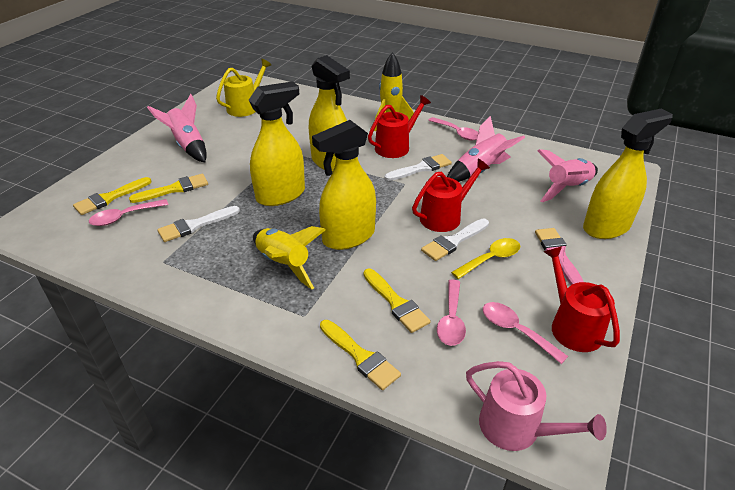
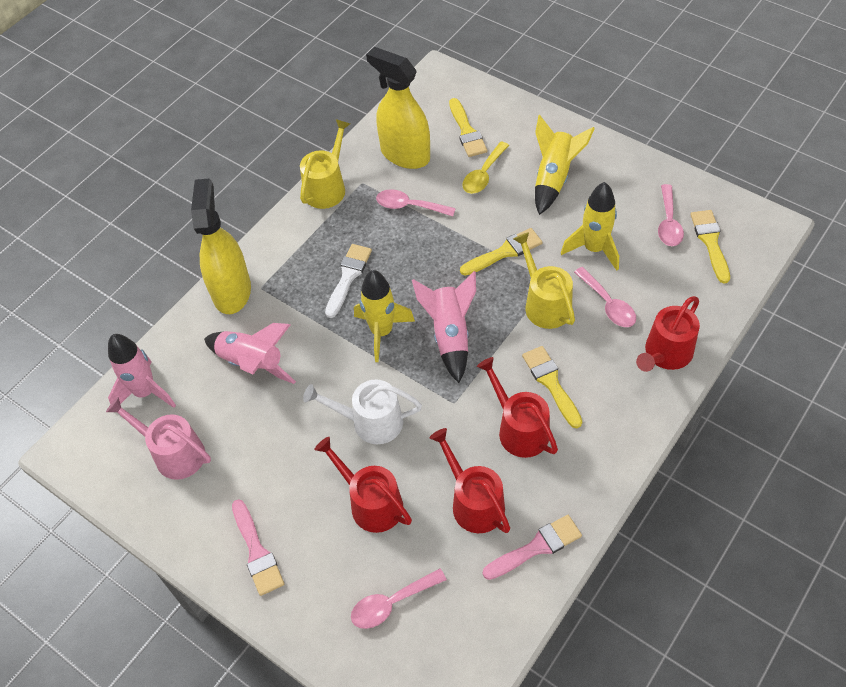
pink brush: [535,228,584,285] = 1 -> [232,499,284,596] [483,515,582,580] = 2
red watering can: [368,95,431,158] [412,159,490,232] [544,247,620,352] = 3 -> [314,437,412,533] [429,428,510,533] [477,357,558,458] [636,296,700,372] = 4
white brush: [157,206,240,242] [384,154,452,181] [421,218,489,261] = 3 -> [325,244,372,318] = 1
white watering can: none = 0 -> [303,380,422,444] = 1
yellow rocket: [253,226,325,289] [374,52,415,132] = 2 -> [354,270,415,362] [535,115,595,215] [561,182,619,271] = 3
yellow spray bottle: [249,81,305,206] [309,55,350,172] [312,120,376,250] [583,109,673,239] = 4 -> [191,179,251,314] [366,47,430,169] = 2
yellow watering can: [216,59,271,117] = 1 -> [300,119,350,209] [513,232,575,329] = 2

